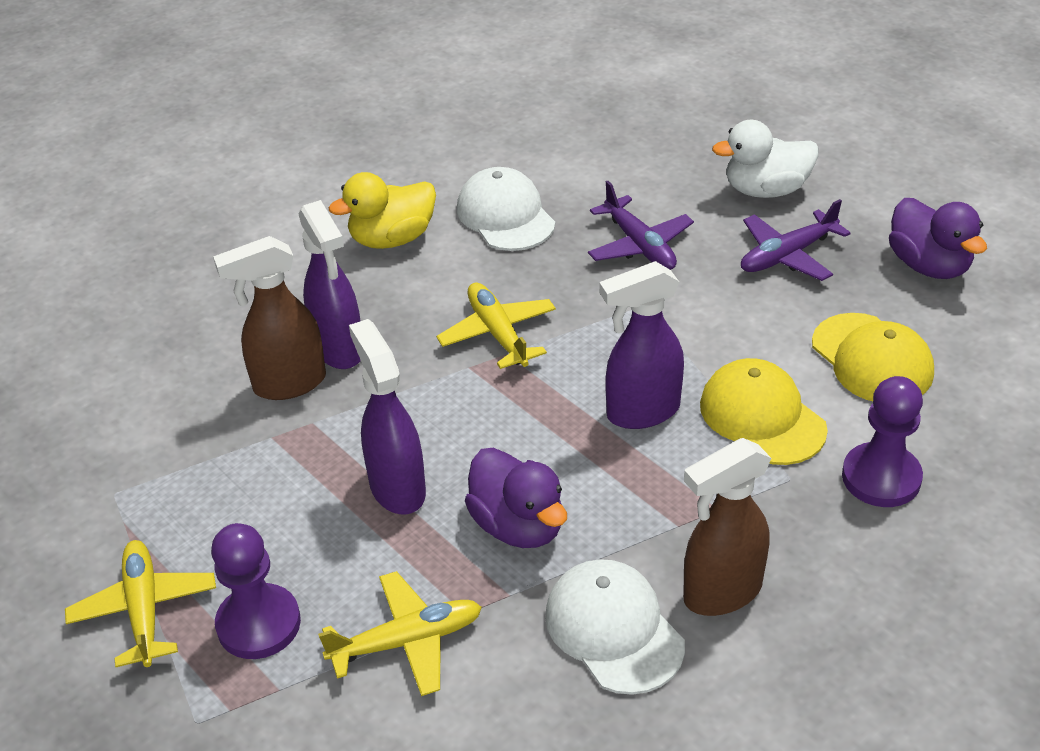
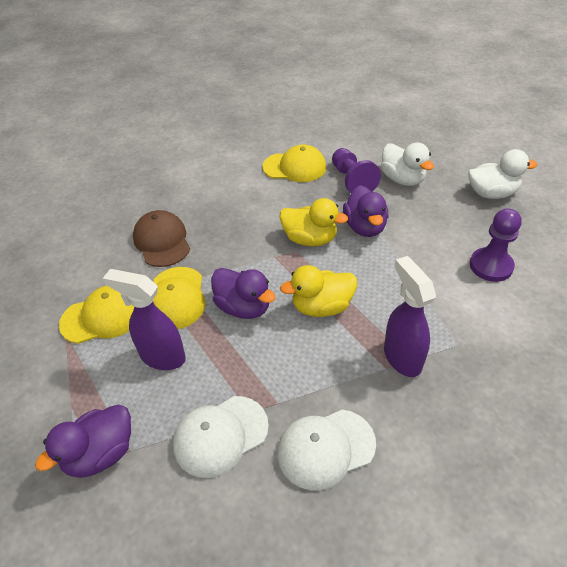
brown cap: none = 0 -> [133,210,190,267] = 1
brown spray bottle: [213,236,326,400] [683,438,771,616] = 2 -> none = 0
purple duck: [465,448,567,548] [889,198,987,279] = 2 -> [35,405,131,478] [211,268,276,319] [343,185,388,237] = 3
purple plane: [588,181,694,270] [741,199,850,281] = 2 -> none = 0
purple spray bottle: [298,200,361,369] [349,319,426,515] [599,261,684,429] = 3 -> [103,269,186,370] [384,256,436,377] = 2
white duck: [712,120,819,198] = 1 -> [381,142,434,186] [468,149,537,199] = 2
yellow cap: [700,358,828,465] [812,313,934,401] = 2 -> [59,286,134,344] [153,267,206,329] [263,144,326,182] = 3
yellow duck: [329,172,436,249] = 1 -> [279,198,348,246] [280,265,357,317] = 2
yellow plane: [65,540,216,667] [318,571,482,696] [436,282,556,369] = 3 -> none = 0

